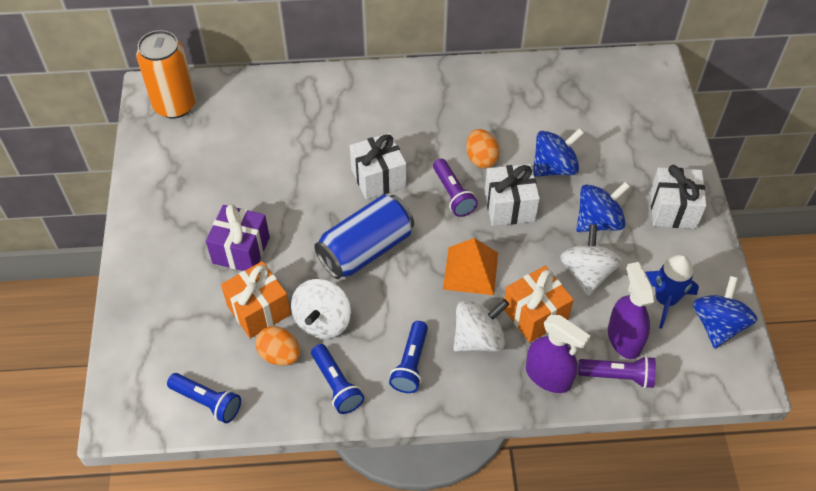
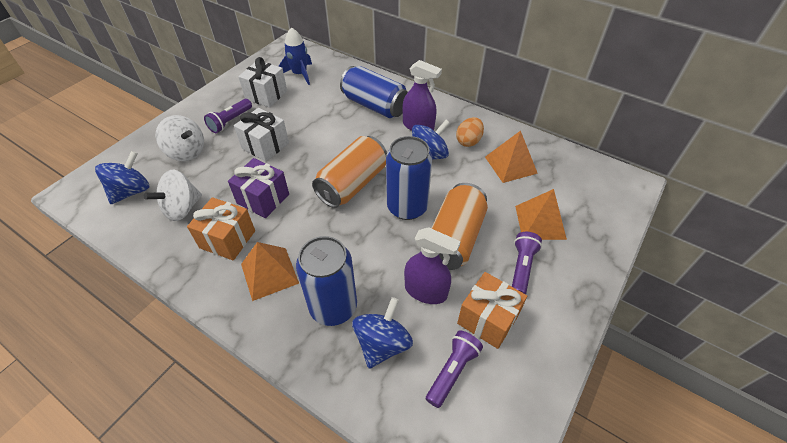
blue can: [314,195,414,279] = 1 -> [296,236,357,326] [340,66,408,118] [386,136,432,220] = 3
blue flashlight: [167,373,241,423] [311,344,364,414] [389,321,428,393] = 3 -> none = 0
orange can: [136,30,196,119] = 1 -> [312,136,387,208] [431,183,488,270] = 2
orange egg: [256,326,300,366] [466,129,500,168] = 2 -> [456,117,484,147] = 1
orange pyramid: [443,238,498,295] = 1 -> [241,242,299,301] [485,131,538,183] [515,189,567,240] = 3
purple flashlight: [433,159,478,217] [578,356,656,388] = 2 -> [204,99,252,133] [426,331,483,408] [512,232,542,294] = 3
white gift: [350,133,406,200] [485,164,540,226] [650,165,707,229] = 3 -> [234,108,289,162] [238,57,287,108] = 2
white spinning top: [291,279,351,339] [453,299,509,352] [560,224,622,296] = 3 -> [144,170,202,221] [156,115,204,161] = 2

